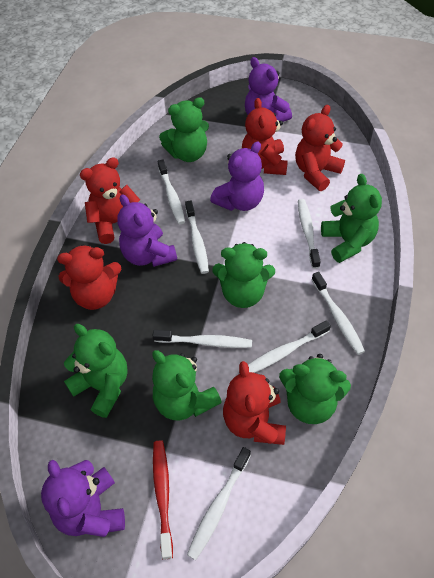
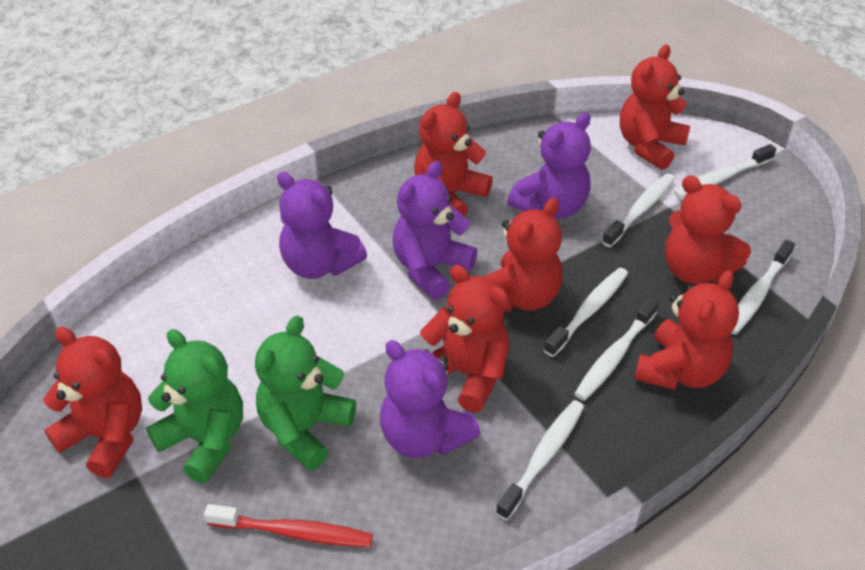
green teddy bear: [64,324,128,418] [152,350,222,421] [159,97,209,162] [212,242,275,308] [279,354,351,424] [321,174,382,263] = 6 -> [146,329,243,483] [255,316,356,471] = 2
red teddy bear: [57,245,122,310] [80,157,140,244] [223,361,286,445] [242,98,288,175] [295,105,345,191] = 5 -> [43,327,142,478] [414,92,493,217] [420,265,509,413] [484,198,563,312] [620,44,690,170] [634,270,739,390] [665,176,751,284] = 7
white toothbrush: [152,330,252,348] [158,159,185,224] [185,200,209,274] [187,447,251,560] [248,321,331,373] [298,199,321,269] [311,272,365,355] = 7 -> [496,400,584,520] [544,268,628,357] [574,297,659,401] [602,173,675,247] [673,144,776,198] [731,239,795,334] = 6

